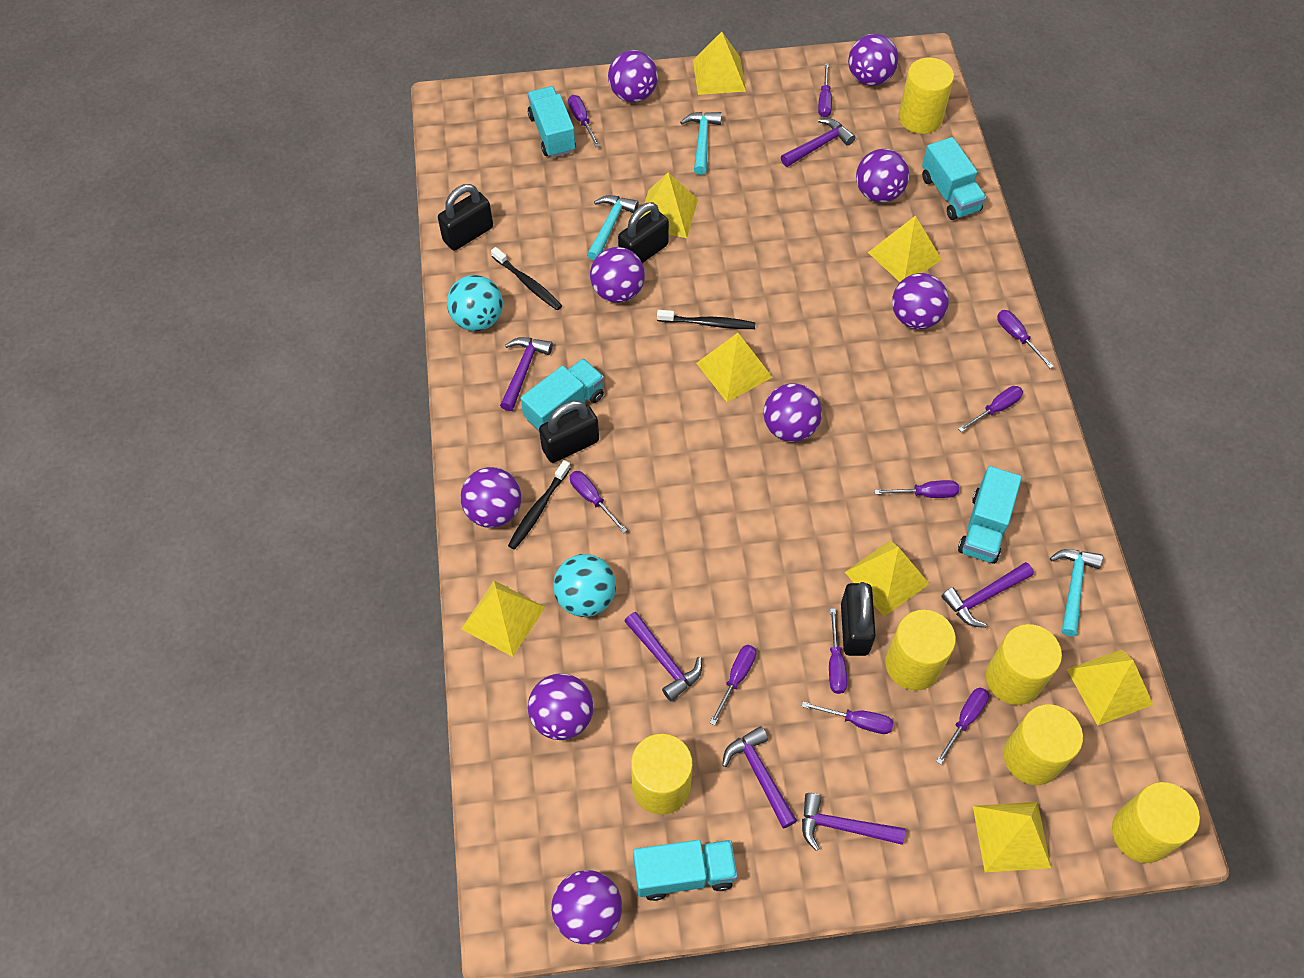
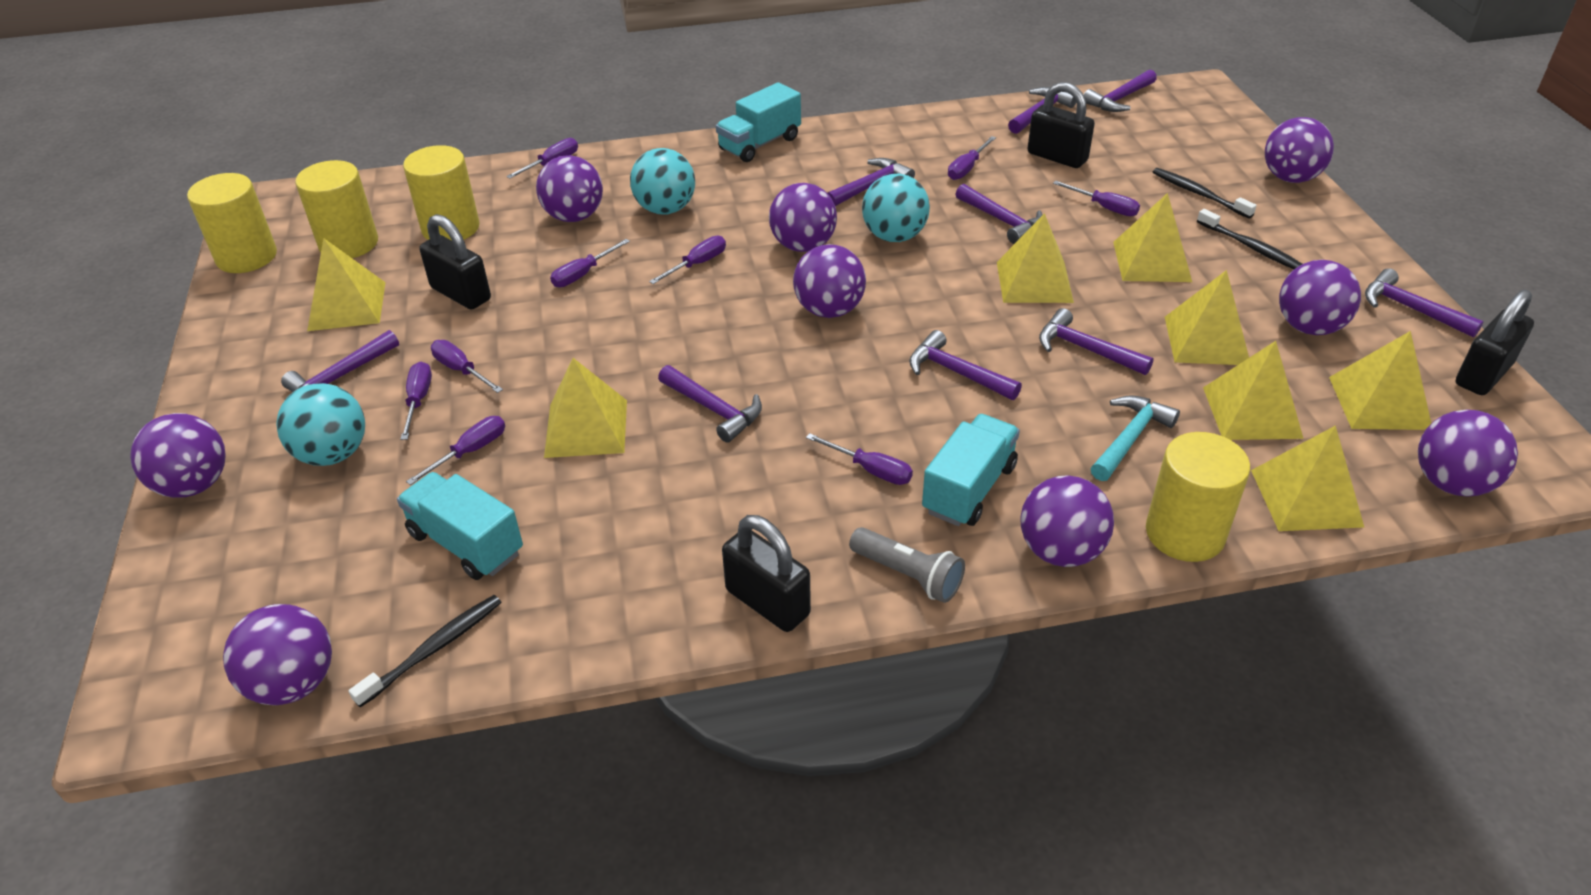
grey flashlight: none = 0 -> [849,527,965,603] = 1
purple hammer: [500,337,553,411] [624,612,702,701] [722,726,797,829] [781,118,855,167] [802,793,905,851] [941,562,1034,628] = 6 -> [281,330,399,392] [658,365,762,443] [827,158,915,206] [909,330,1022,400] [956,184,1042,244] [1008,87,1076,134] [1039,308,1154,375] [1084,69,1157,112] [1365,268,1484,338] = 9
purple screwdriver: [568,95,600,147] [570,471,627,533] [710,645,756,725] [802,702,893,734] [818,63,832,118] [829,608,847,694] [874,480,959,498] [936,688,989,764] [958,386,1023,432] [997,310,1054,369] = 10 -> [400,362,432,440] [406,416,505,485] [431,340,503,393] [506,138,578,179] [550,239,630,287] [649,236,726,284] [806,433,913,485] [948,136,996,180] [1053,181,1140,216] = 9
turquoise ball: [447,275,503,331] [553,554,616,617] = 2 -> [276,383,365,466] [630,148,695,214] [862,174,930,242] = 3
turquoise hammer: [587,195,639,261] [680,112,722,175] [1050,549,1103,636] = 3 -> [1090,395,1180,481] = 1
turquoise truck: [521,358,604,431] [528,86,576,158] [633,840,737,901] [922,137,986,220] [958,466,1022,564] = 5 -> [397,472,523,580] [716,82,801,162] [922,414,1020,526] = 3
yellow cylinder: [631,734,693,815] [885,610,956,690] [899,58,954,134] [986,624,1062,705] [1004,704,1083,785] [1112,782,1200,863] = 6 -> [187,173,277,273] [295,160,378,258] [403,145,480,240] [1146,432,1250,562] = 4

